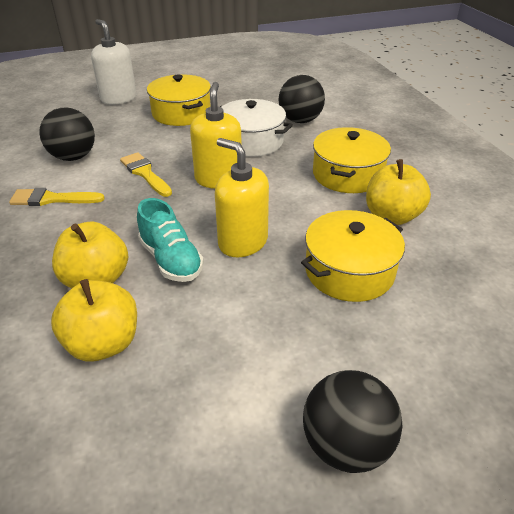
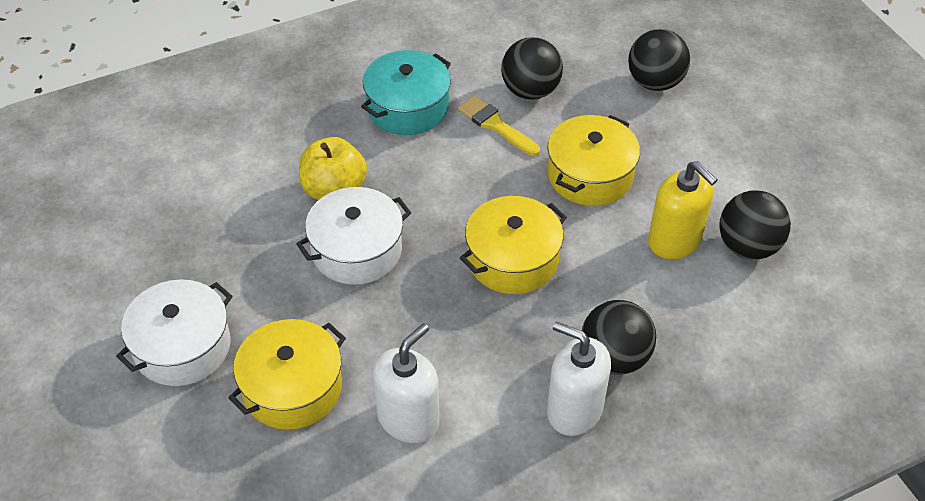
black ball: [39,107,95,161] [279,75,325,123] [303,370,402,473] = 3 -> [501,37,563,100] [582,300,656,375] [628,29,690,91] [719,190,791,260] = 4
turquoise pot: none = 0 -> [361,50,451,135] = 1
turquoise shoe: [137,198,204,282] = 1 -> none = 0
white pot: [220,99,293,157] = 1 -> [116,279,233,386] [296,187,411,285] = 2
white soap dispenser: [91,19,137,105] = 1 -> [373,323,439,443] [547,322,611,436] = 2
yellow apple: [51,279,137,362] [52,222,128,289] [366,159,431,225] = 3 -> [299,137,367,200] = 1
yellow brush: [9,188,105,206] [120,152,172,197] = 2 -> [458,96,540,156] = 1
yellow soap dispenser: [190,82,242,189] [215,138,269,257] = 2 -> [648,161,717,259] = 1

